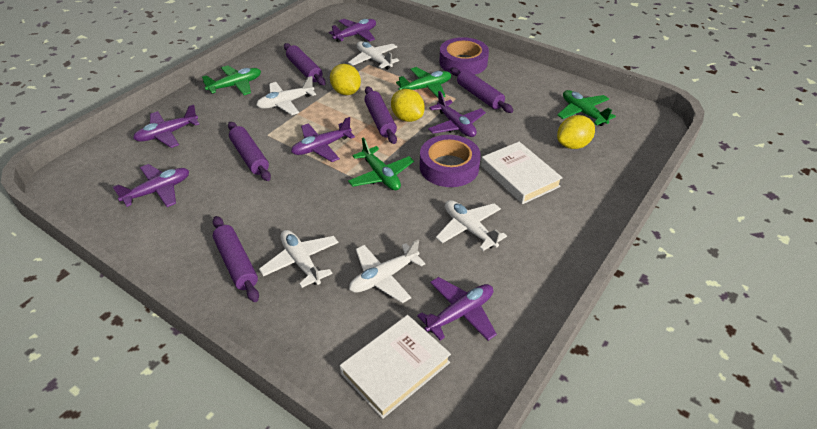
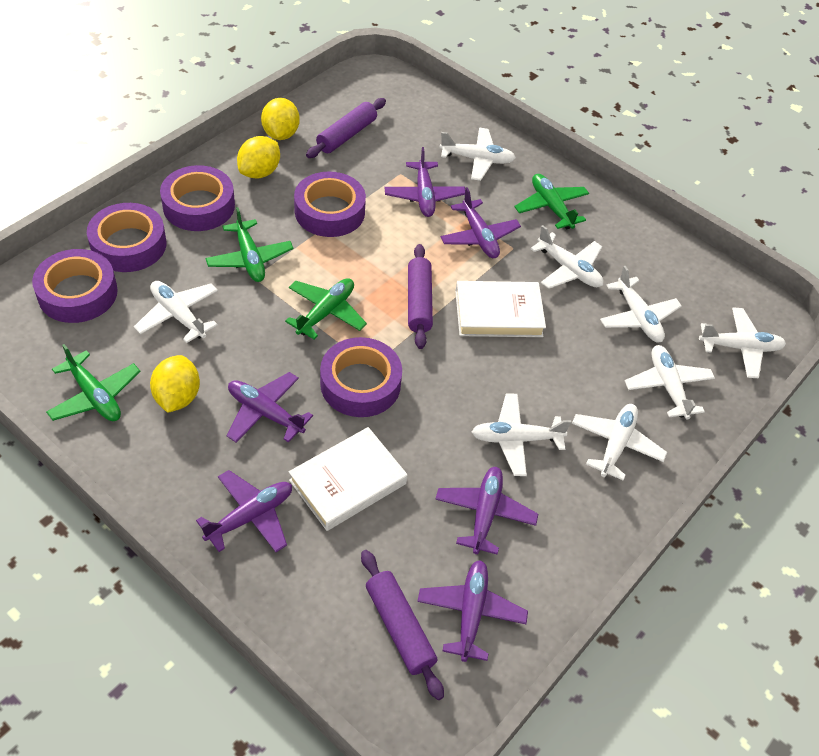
purple rolling pin: [213,216,259,302] [228,122,271,181] [284,43,326,85] [364,86,397,144] [450,67,513,113] = 5 -> [306,98,386,158] [361,550,444,700] [408,244,433,349] = 3
purple tape: [420,135,481,187] [439,37,489,75] = 2 -> [32,249,118,323] [87,203,167,272] [160,165,235,231] [294,172,366,237] [320,337,402,417] = 5
white plane: [256,76,316,115] [259,230,339,288] [348,41,399,70] [349,240,425,303] [436,200,507,251] = 5 -> [134,281,218,343] [440,128,516,181] [472,393,571,476] [530,225,604,289] [572,404,667,480] [600,266,682,342] [625,345,715,420] [699,307,786,378] = 8

